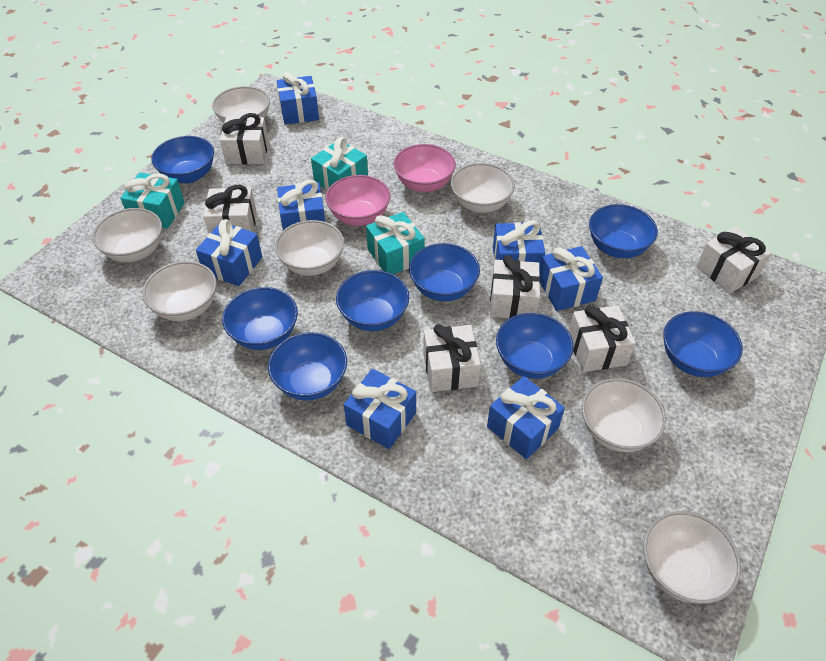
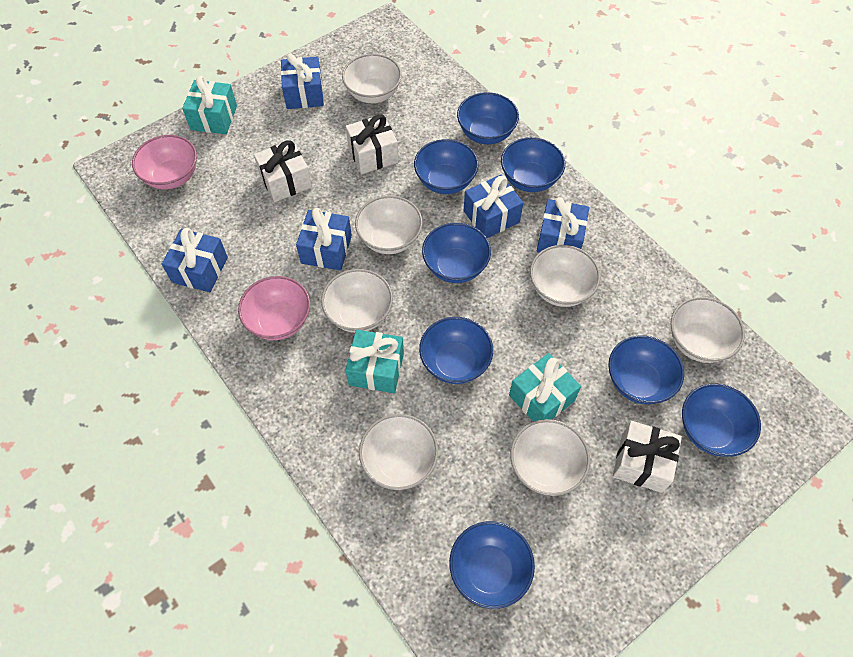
blue gift: [196,219,262,286] [277,72,319,125] [277,180,325,230] [344,369,416,449] [487,376,565,459] [493,220,545,270] [539,246,603,311] = 7 -> [162,228,228,292] [281,54,324,109] [296,208,352,270] [464,175,523,238] [537,197,589,253] = 5
white gift: [203,185,257,233] [220,113,269,164] [423,324,481,392] [490,255,540,318] [568,305,636,372] [697,227,771,293] = 6 -> [254,140,312,202] [346,114,399,174] [613,421,682,493] = 3

